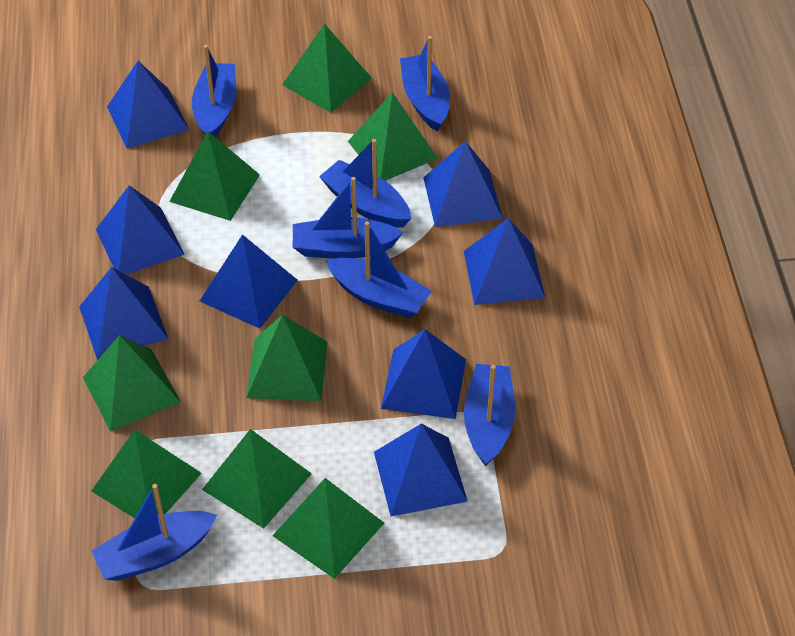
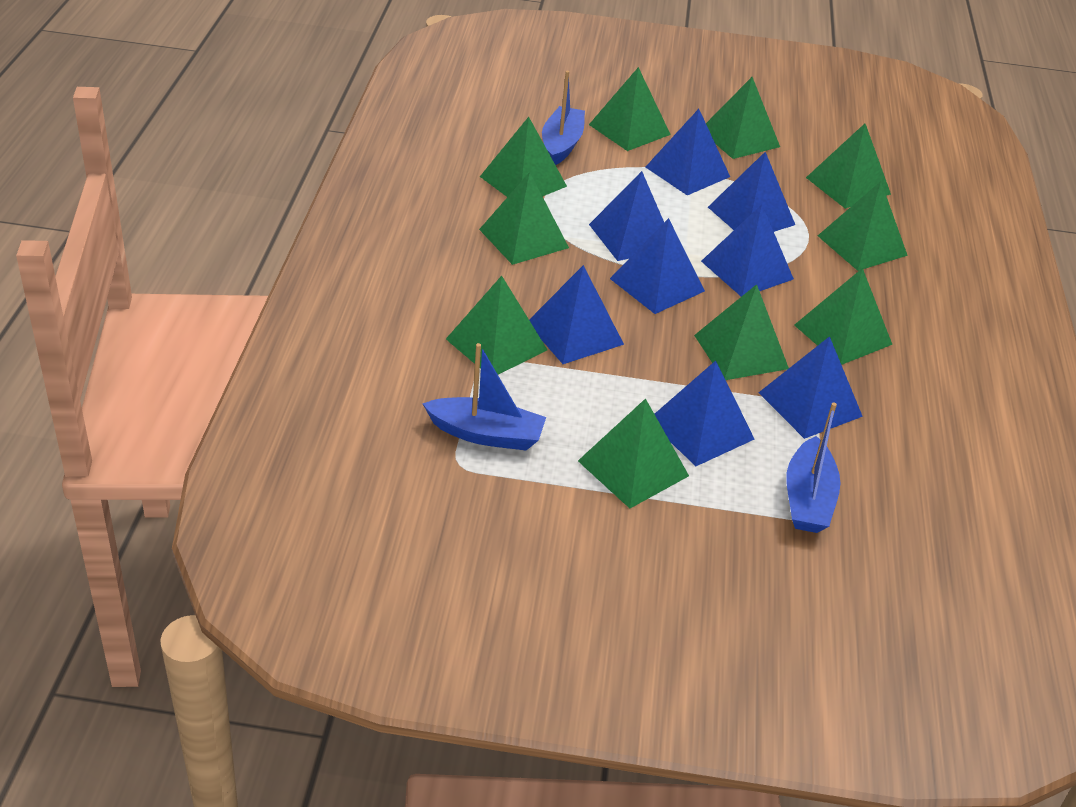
blue boat: [91,484,217,581] [192,45,236,137] [293,177,403,259] [319,139,411,228] [326,222,432,318] [400,36,450,132] [464,364,515,467] = 7 -> [422,343,546,450] [542,71,585,165] [786,402,840,533] = 3
green pyramid: [83,335,181,432] [91,430,202,518] [169,131,260,221] [202,429,312,529] [246,315,327,401] [272,478,384,579] [282,24,372,113] [348,92,438,181] = 8 -> [446,276,547,374] [479,172,569,265] [480,117,567,197] [578,398,689,508] [589,67,671,151] [694,284,789,380] [706,77,780,159] [794,268,892,365] [806,124,891,209] [818,181,908,271] = 10

